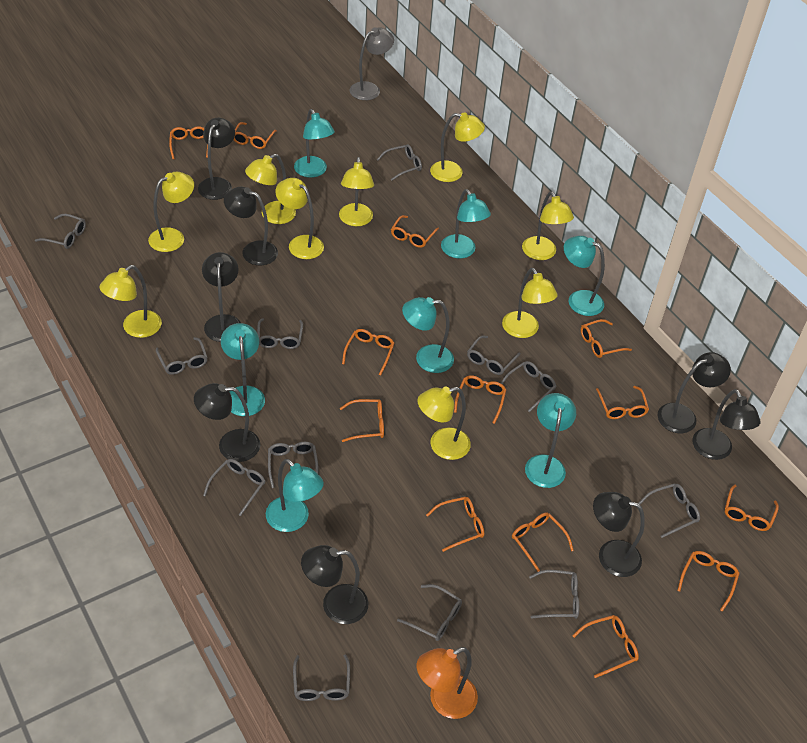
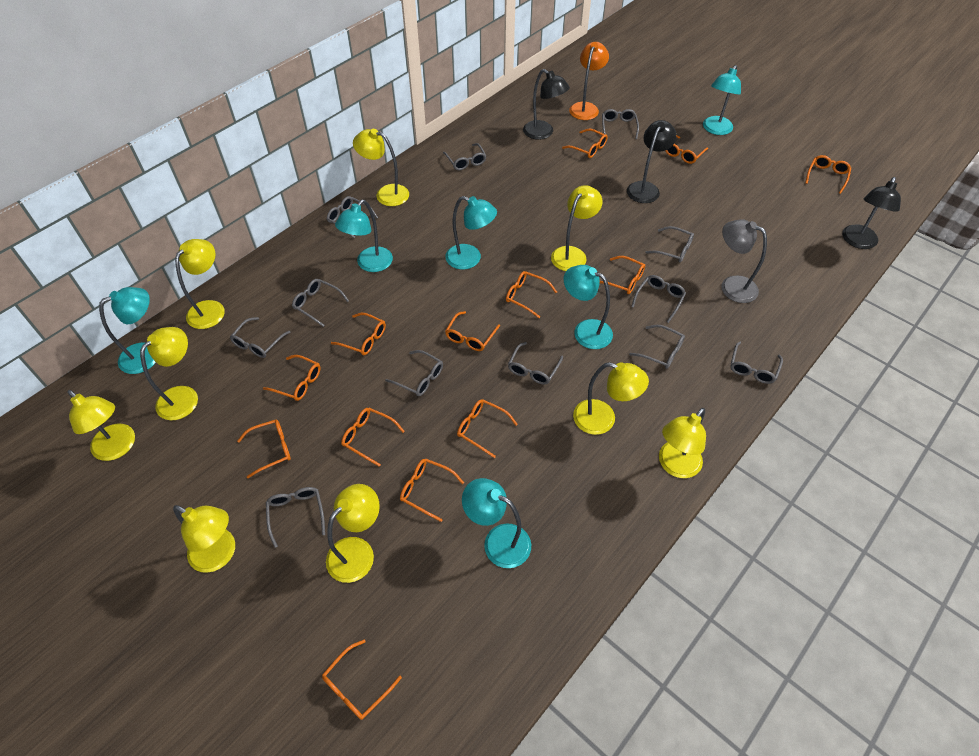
black lamp: [194,383,260,462] [198,118,235,200] [202,252,241,342] [224,187,278,265] [301,545,368,624] [593,492,645,577] [658,352,731,433] [692,389,760,460] = 8 -> [523,69,570,140] [627,120,677,203] [842,177,901,249] = 3
turquoise lamp: [221,323,265,416] [266,459,324,532] [294,109,335,178] [402,297,454,373] [441,189,491,258] [525,393,576,488] [564,236,605,316] = 7 -> [99,287,156,374] [335,200,393,272] [445,196,497,270] [462,478,531,568] [564,265,613,349] [703,65,741,135] = 6

